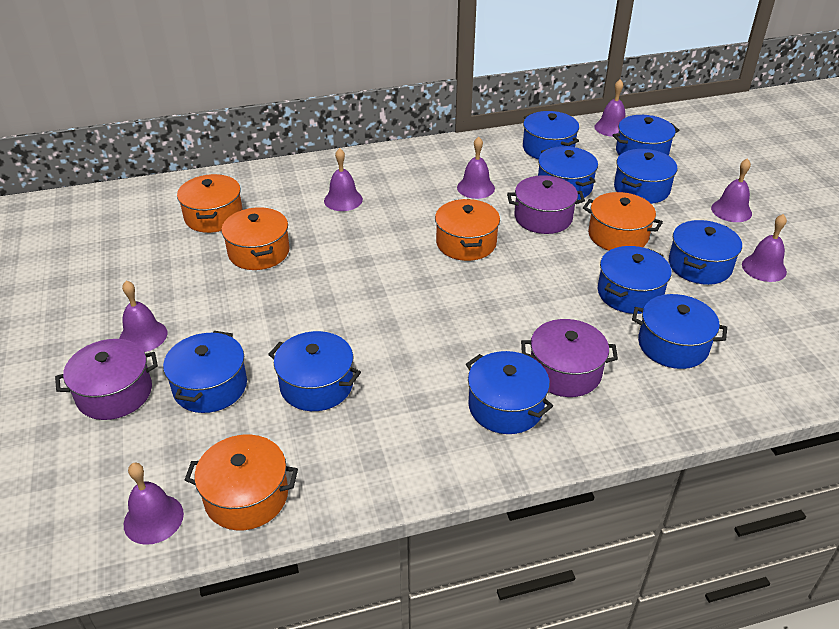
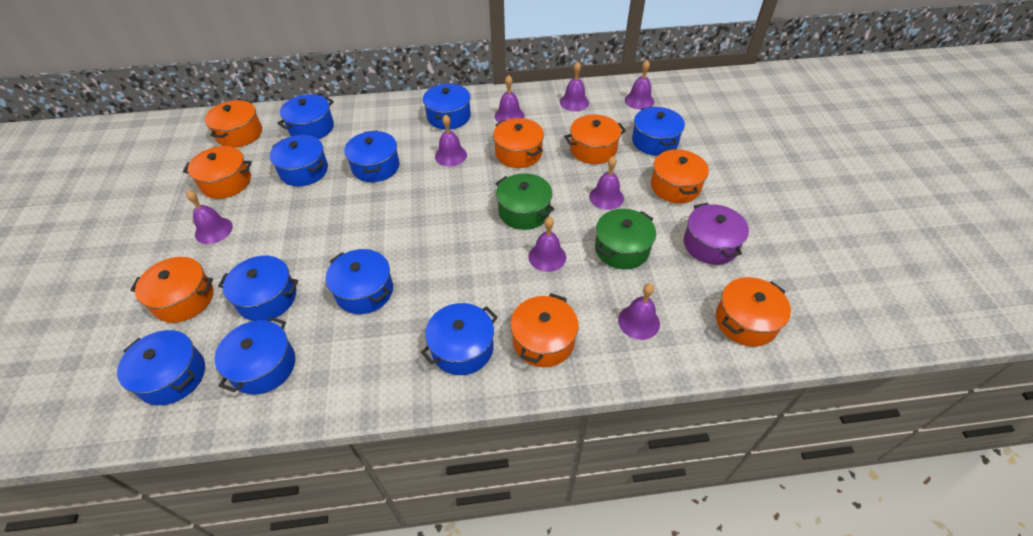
green pot: none = 0 -> [495,173,554,230] [595,209,656,269] = 2
orange pot: [177,174,243,233] [185,435,298,530] [221,207,290,270] [435,199,500,261] [583,192,663,251] = 5 -> [130,257,213,323] [183,146,252,199] [205,100,262,148] [493,118,544,168] [510,293,579,367] [564,114,626,164] [651,149,709,203] [716,277,791,347] = 8
purple bell: [119,281,167,352] [124,463,184,545] [324,148,363,211] [457,136,495,199] [594,79,625,137] [711,158,752,222] [742,214,787,282] = 7 -> [186,190,233,244] [435,114,467,166] [495,75,525,123] [528,217,566,272] [560,62,589,111] [589,156,624,210] [618,283,660,340] [625,60,654,110] = 8
purple pot: [55,339,158,420] [507,175,585,234] [521,319,618,397] = 3 -> [684,203,749,265] = 1

